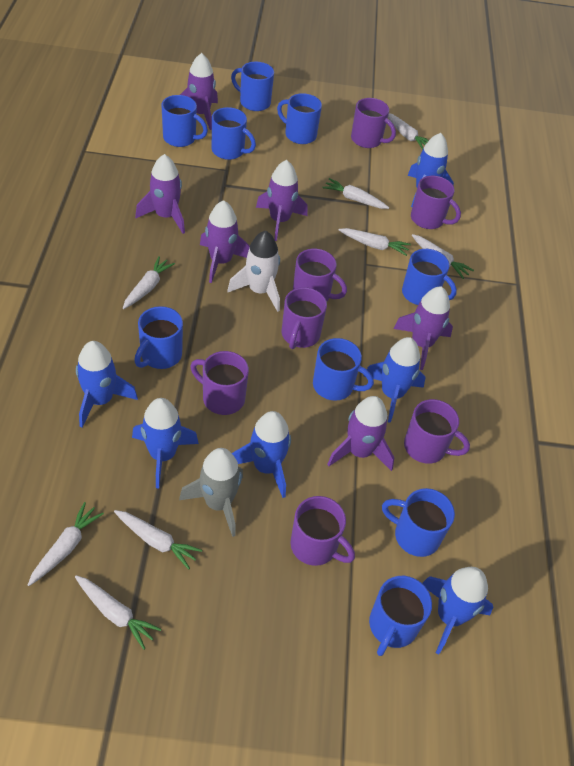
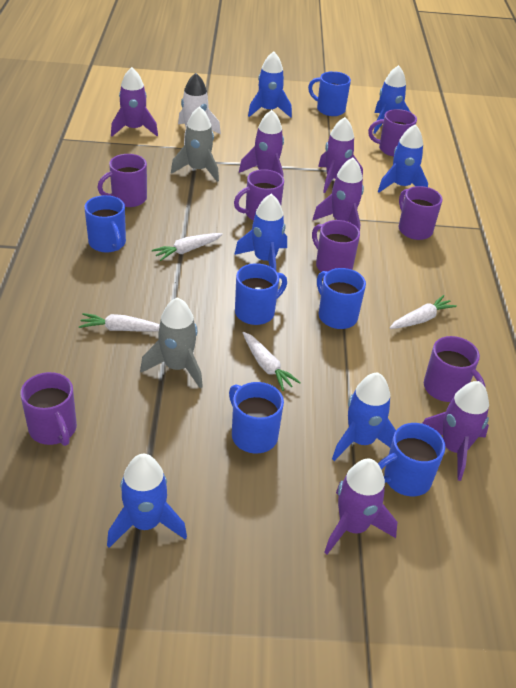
blue mug: [134,306,183,369] [161,95,208,147] [212,107,256,160] [231,62,274,111] [277,93,322,144] [313,338,374,401] [369,576,432,656] [382,488,455,557] [402,249,457,305] = 9 -> [84,195,126,253] [229,382,284,453] [235,263,287,325] [308,71,351,116] [317,268,366,329] [378,423,445,496] = 6
grey rocket: [179,448,243,537] = 1 -> [140,297,203,389] [171,106,219,182] = 2
white carrot: [28,502,104,586] [75,575,161,650] [114,510,202,570] [123,256,175,309] [323,178,389,209] [339,228,411,256] [388,113,429,150] [412,234,474,279] = 8 -> [79,313,160,332] [152,233,223,261] [243,332,301,391] [390,295,457,329] = 4

